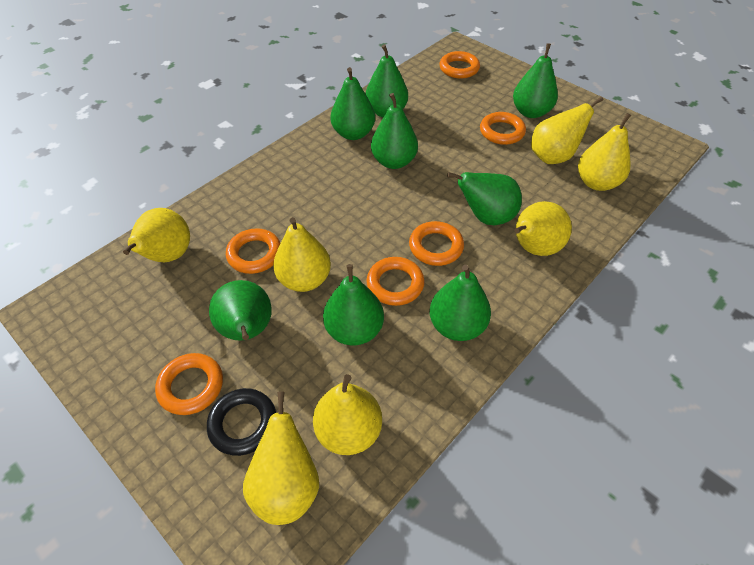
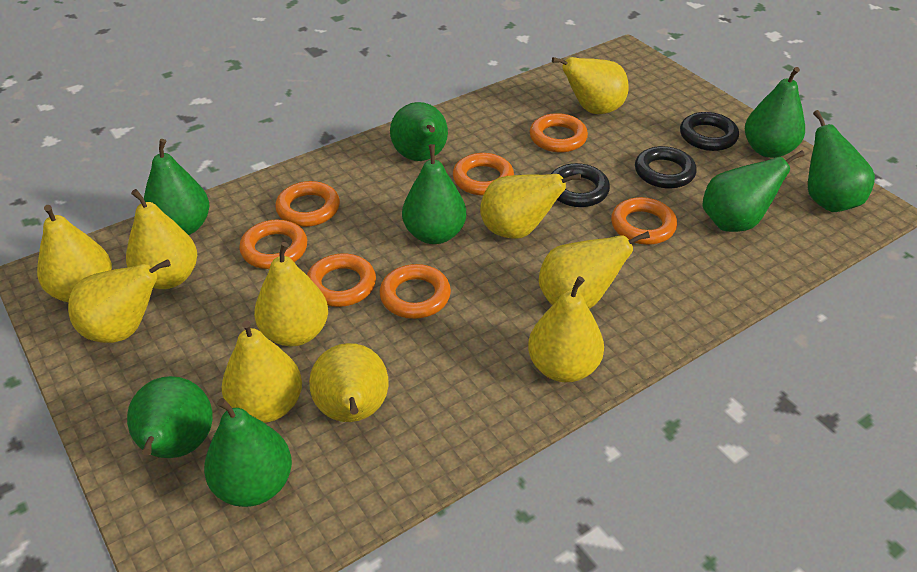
black ring: [207,388,276,456] = 1 -> [551,163,610,207] [635,146,697,188] [680,112,739,151] = 3
orange ring: [155,353,223,415] [226,228,281,274] [366,257,425,306] [409,221,464,266] [439,51,480,79] [480,112,526,145] = 6 -> [239,220,307,269] [275,181,340,227] [307,253,376,307] [380,264,451,319] [453,153,514,196] [529,113,588,153] [611,197,677,245] = 7
yellow pear: [123,208,190,262] [243,391,319,525] [273,217,331,292] [313,374,382,455] [514,201,572,256] [531,97,603,164] [578,113,631,191] = 7 -> [37,205,112,302] [68,259,171,343] [126,189,197,289] [222,321,302,423] [254,242,328,346] [309,343,389,422] [480,173,581,239] [528,276,604,382] [539,231,650,309] [552,57,629,114] = 10

